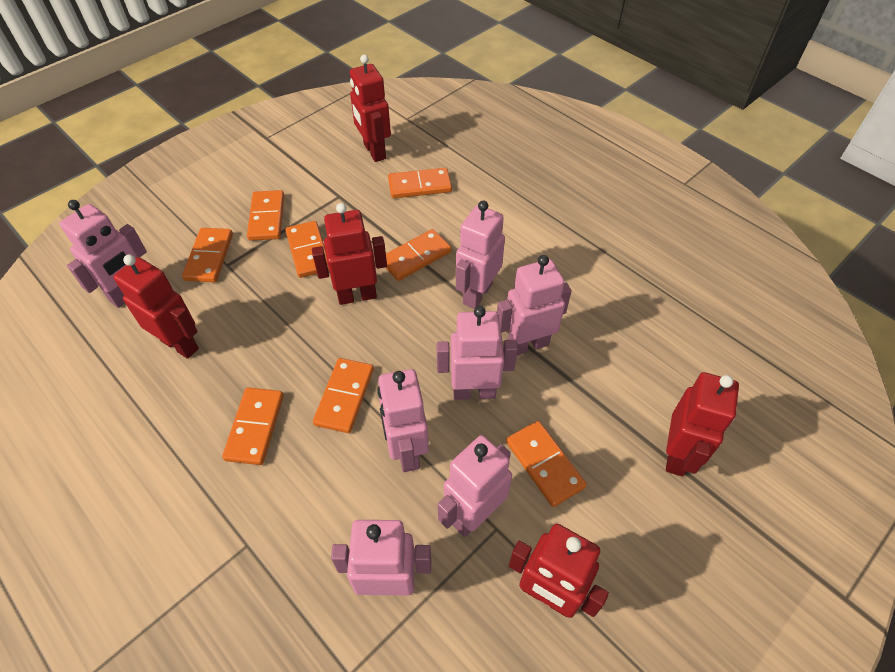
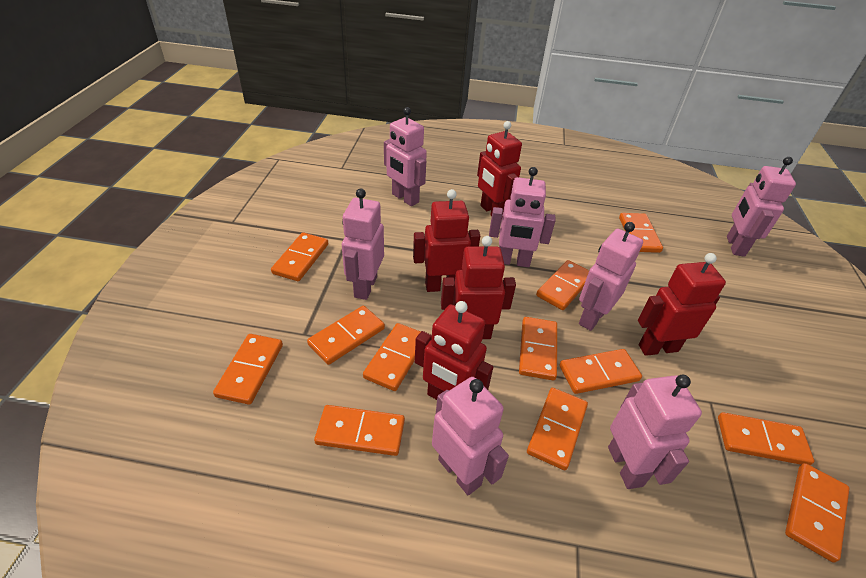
orange domino: [182,228,233,282] [222,387,284,465] [247,190,284,241] [285,221,329,278] [313,358,374,433] [385,229,451,281] [388,168,452,198] [506,421,587,507] = 8 -> [213,334,283,405] [271,232,328,281] [307,306,385,365] [314,405,405,456] [363,323,421,391] [519,317,557,380] [527,388,588,470] [536,260,589,310] [559,349,642,394] [619,213,663,253] [718,412,814,466] [785,463,849,563] = 12

